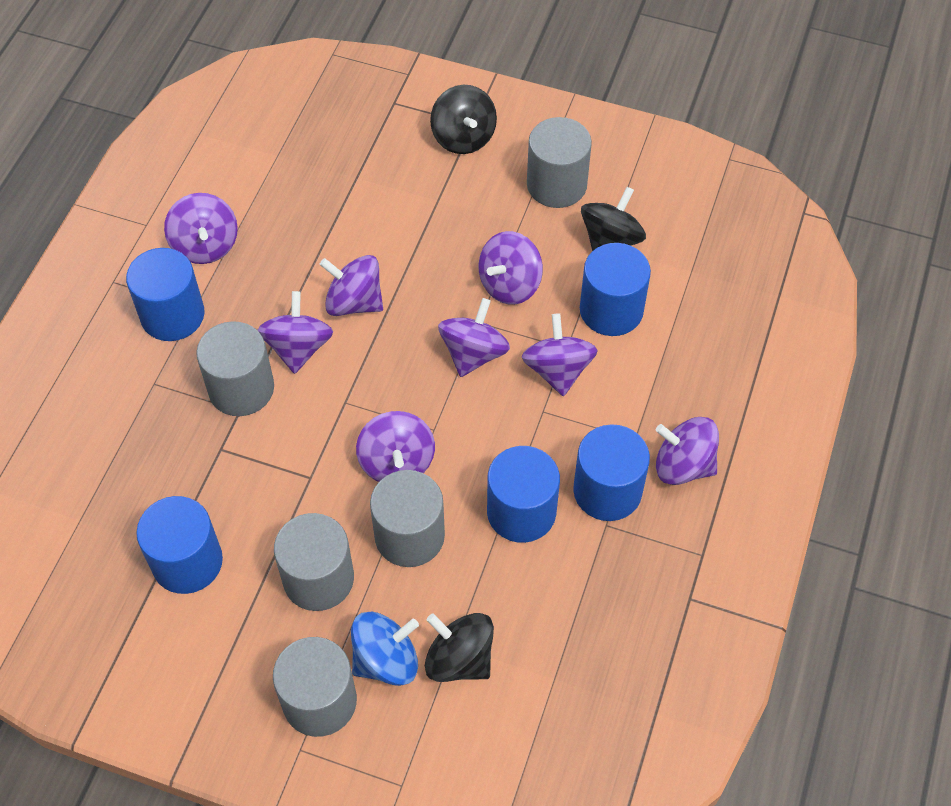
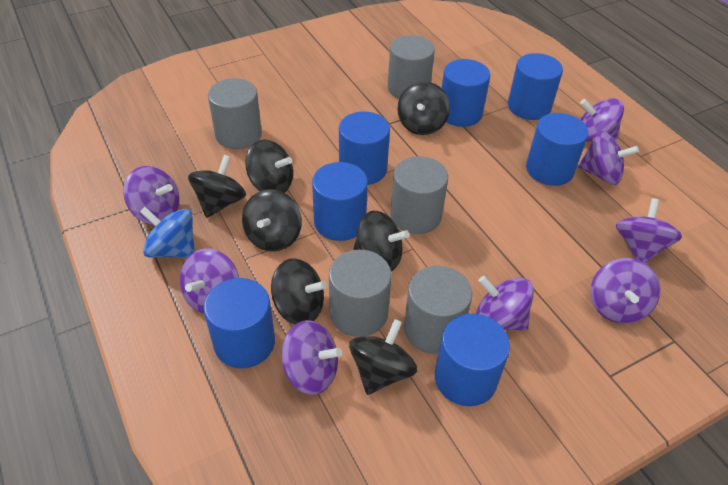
black spinning top: [425,613,494,682] [430,85,497,154] [581,187,646,251] = 3 -> [188,155,246,218] [242,189,302,252] [245,140,293,193] [271,258,327,325] [349,319,417,395] [354,211,409,271] [397,82,450,135] = 7
blue cylinder: [126,248,205,341] [136,496,223,594] [487,446,560,543] [573,424,650,521] [580,243,651,336] = 5 -> [204,278,275,368] [312,162,368,241] [339,111,390,185] [435,314,510,406] [442,59,490,127] [508,53,563,120] [526,113,588,186] = 7

